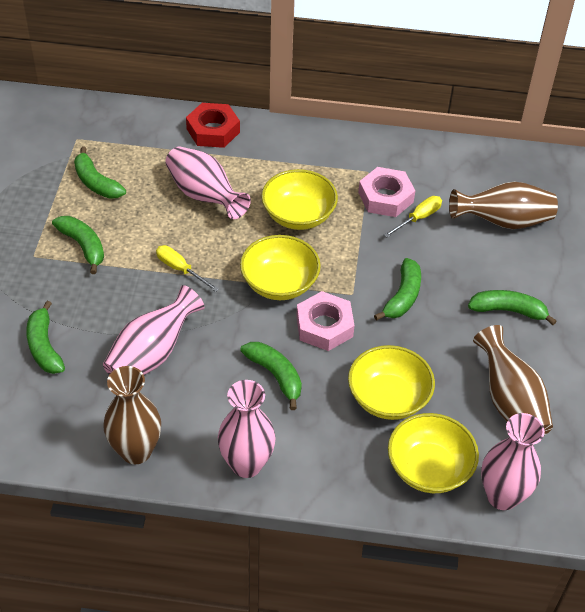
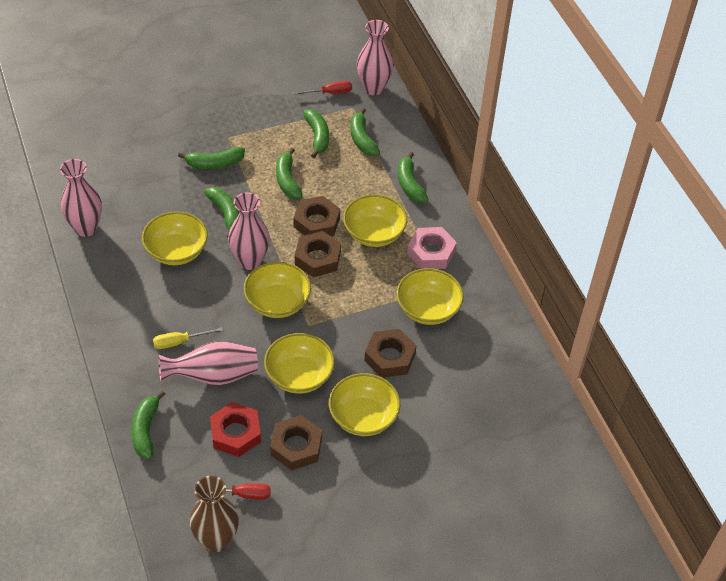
brown nut: none = 0 -> [270,415,322,470] [294,196,340,236] [295,231,341,277] [364,329,417,378] = 4
brown vase: [103,366,161,464] [449,181,558,229] [473,325,553,435] = 3 -> [190,476,239,552] = 1
green banana: [26,301,65,374] [52,216,104,274] [74,147,126,199] [240,342,302,410] [374,258,421,321] [468,290,557,325] = 6 -> [131,391,165,459] [178,147,245,169] [204,187,240,238] [276,148,303,199] [303,109,329,158] [350,108,380,156] [398,152,428,203] = 7
pink nut: [296,291,354,351] [358,167,415,217] = 2 -> [407,227,457,269] = 1
red screwdriver: none = 0 -> [194,483,271,500] [293,81,352,95] = 2
yellow bowl: [240,235,321,300] [261,169,338,230] [348,345,435,420] [388,413,479,493] = 4 -> [142,211,208,265] [244,262,311,318] [264,333,335,394] [329,373,400,436] [343,194,407,247] [396,268,464,325] = 6
yellow screwdriver: [156,245,219,292] [384,196,442,238] = 2 -> [153,327,223,349] = 1

